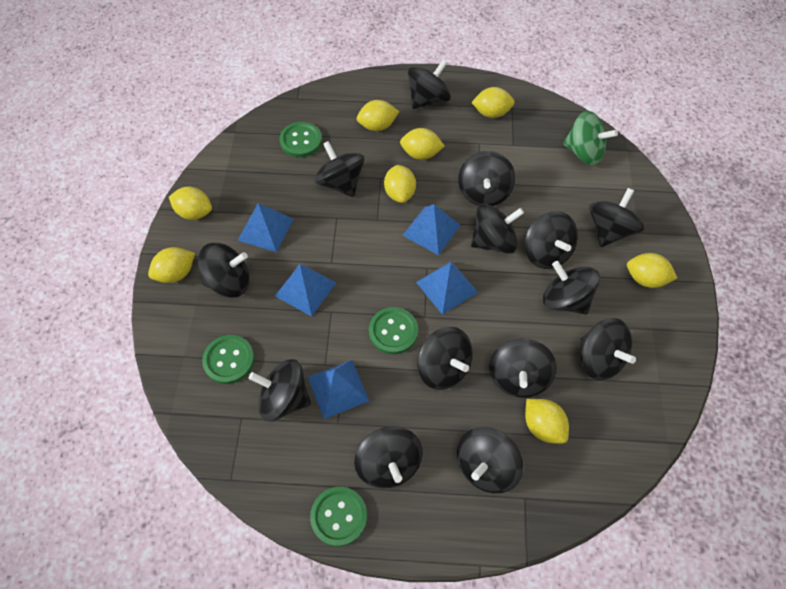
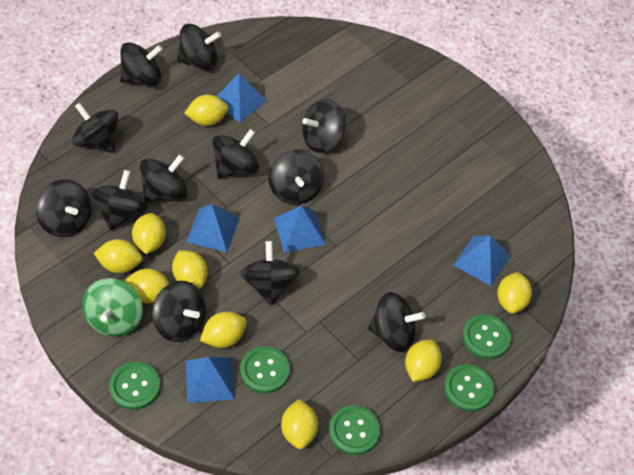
black spinning top: [198,243,250,298] [249,359,311,421] [314,141,364,197] [354,426,423,488] [408,59,451,109] [417,327,473,390] [457,427,523,493] [458,151,515,206] [471,204,524,254] [489,338,557,398] [524,211,578,269] [543,261,600,315] [581,318,636,380] [589,188,644,247] = 14 -> [36,179,92,237] [72,103,118,153] [91,170,147,231] [120,42,163,86] [140,154,187,203] [152,281,206,342] [177,24,221,71] [212,129,259,179] [240,241,300,306] [268,150,324,205] [302,99,346,153] [368,292,425,352] = 12
green button: [202,335,254,384] [279,122,322,157] [310,487,367,547] [369,307,418,354] = 4 -> [109,362,161,410] [240,346,290,393] [329,405,380,455] [444,364,494,412] [462,314,511,359] = 5
yellow lemon: [148,247,195,283] [169,187,212,220] [357,100,399,131] [384,165,416,203] [400,128,445,160] [471,87,515,118] [525,399,569,444] [627,253,677,288] = 8 -> [93,239,143,273] [125,269,170,303] [132,213,166,254] [172,250,208,289] [184,95,229,126] [200,312,247,348] [281,399,318,449] [405,340,442,382] [497,272,532,314] = 9

